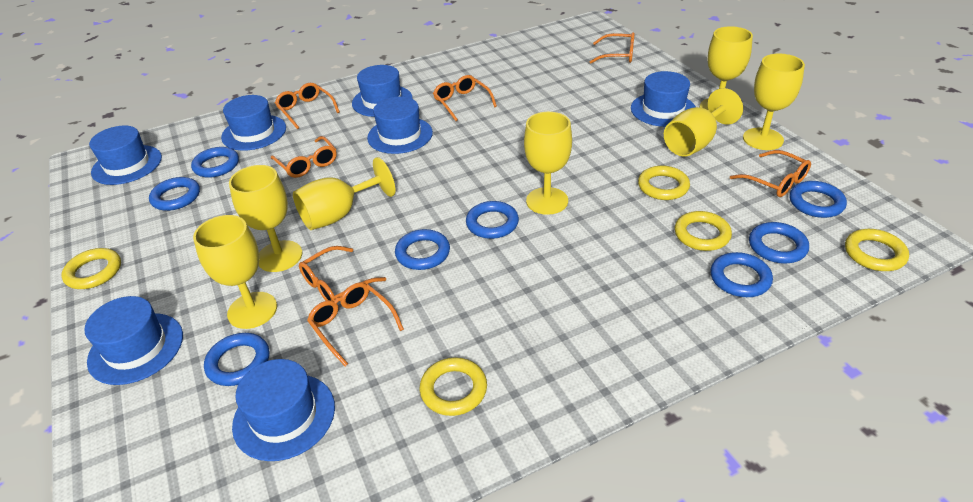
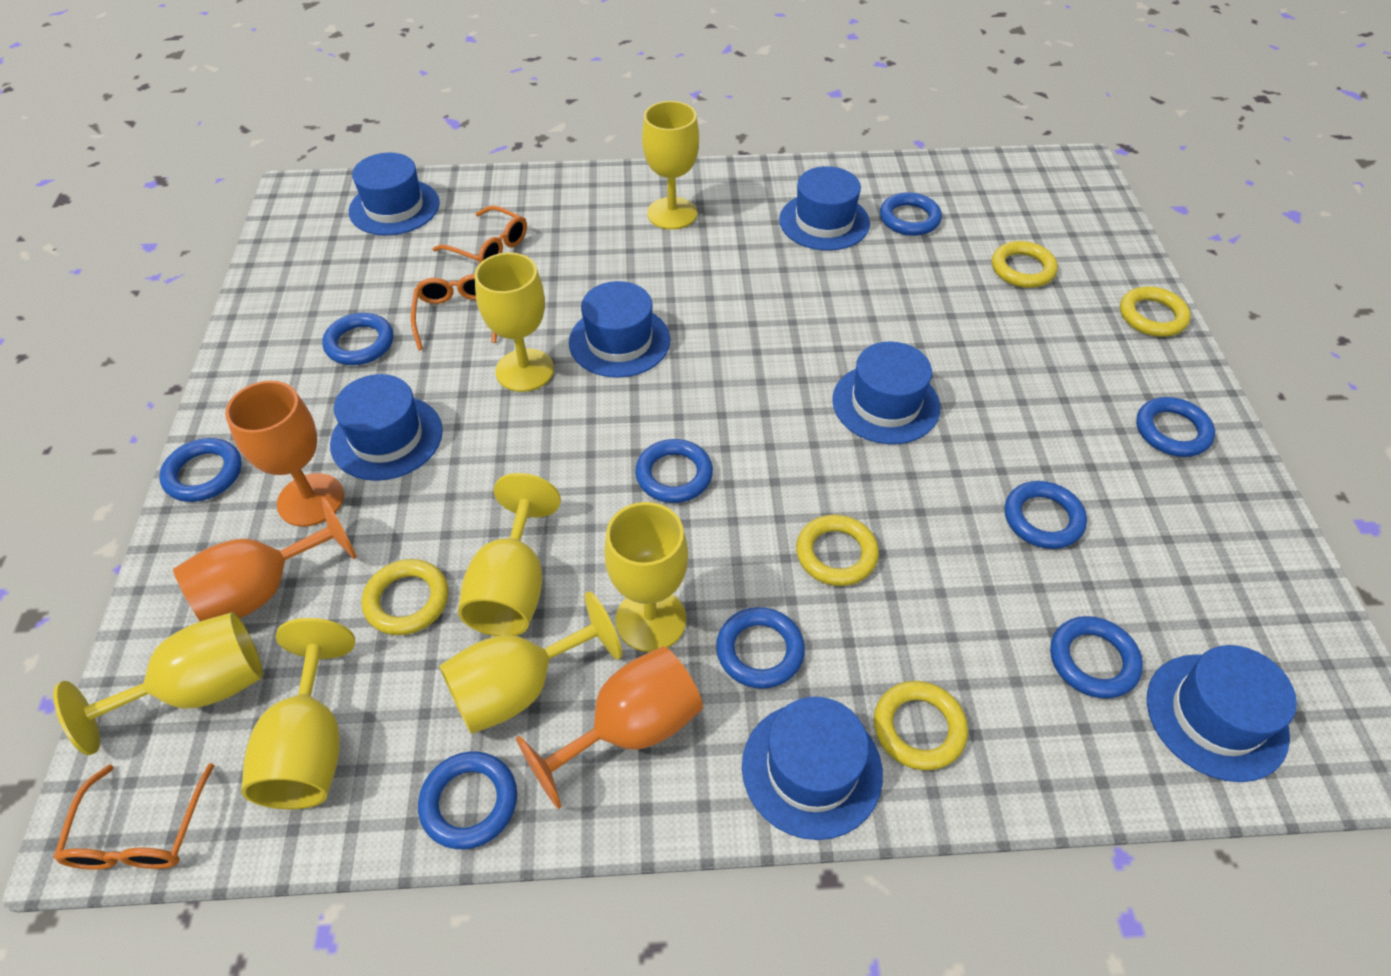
blue ring: [149,177,200,211] [191,147,239,178] [204,333,269,386] [395,229,450,270] [466,201,519,239] [710,252,773,297] [749,222,809,264] [790,181,847,218] = 8 -> [159,438,242,502] [322,313,393,365] [418,751,517,849] [635,439,713,503] [716,607,805,689] [880,192,942,236] [1005,481,1087,549] [1050,616,1143,699] [1136,397,1215,457] = 9
orange glasses: [271,136,337,178] [275,83,340,129] [299,246,386,301] [307,282,404,366] [433,75,497,121] [589,32,635,64] [730,150,811,197] = 7 -> [53,763,214,870] [411,274,497,350] [433,206,527,264] = 3
orange goblet: none = 0 -> [173,497,357,621] [225,381,344,527] [516,646,703,809] = 3

